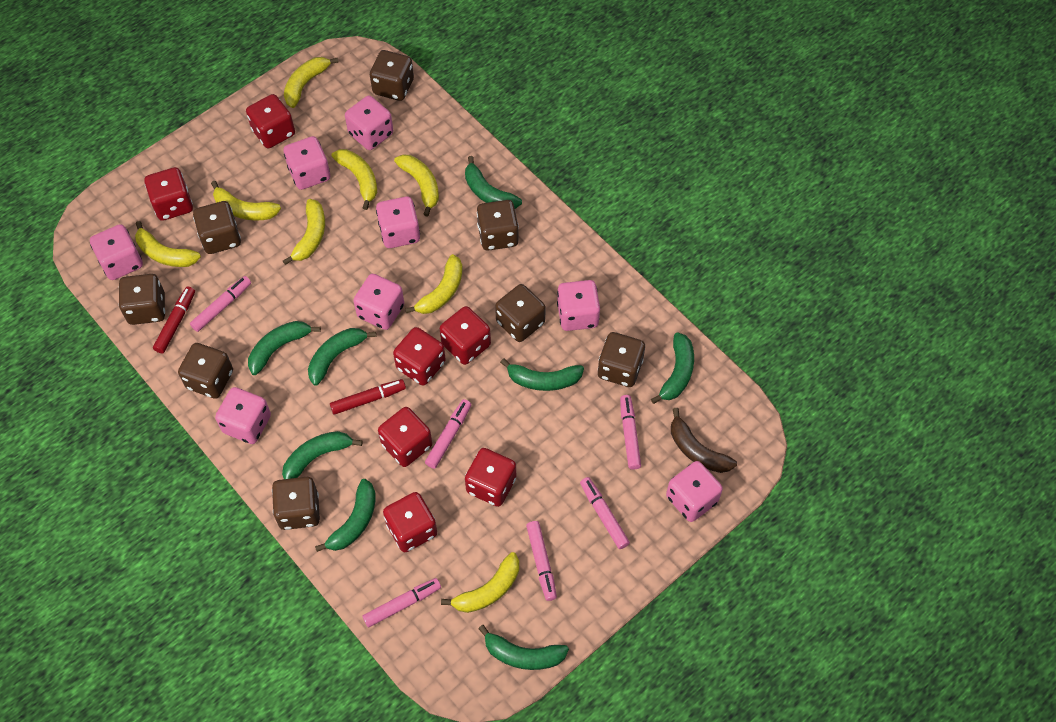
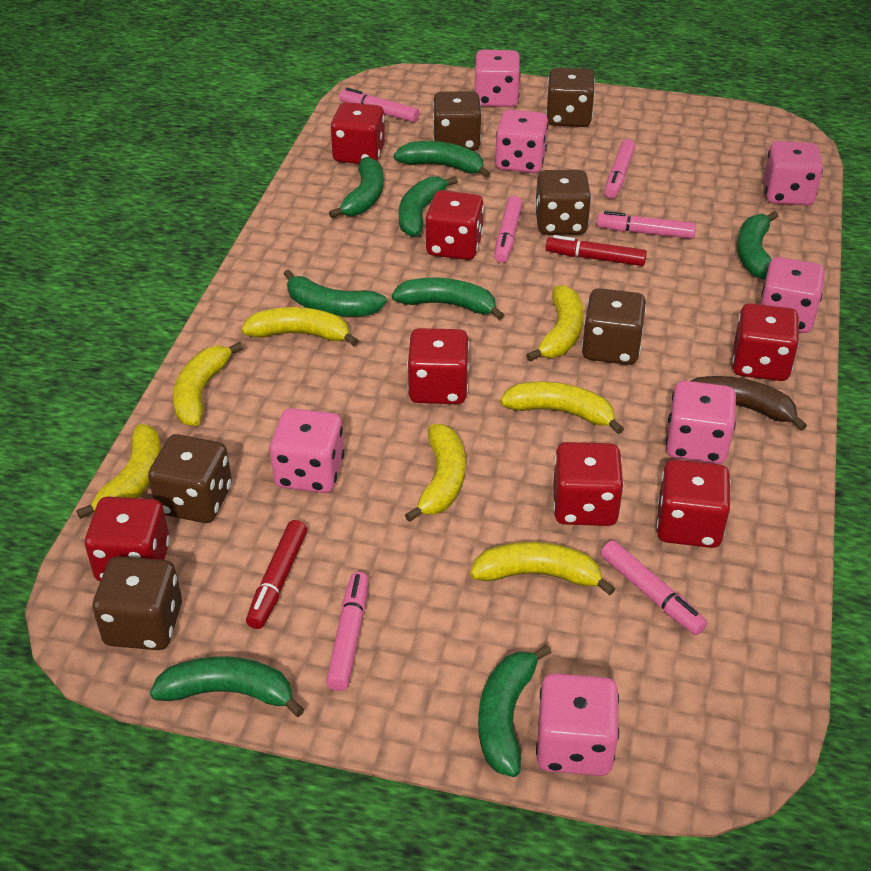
brown dice: [119,274,165,325] [178,343,233,399] [193,201,241,254] [272,477,320,530] [370,50,414,101] [477,200,519,251] [495,284,546,342] [598,332,645,387] = 8 -> [93,556,182,650] [148,434,232,523] [433,91,481,151] [535,170,591,235] [546,68,595,127] [582,288,646,365] = 6
pink dice: [90,224,143,280] [215,387,271,444] [283,136,330,190] [345,96,393,150] [353,274,404,330] [376,196,420,248] [557,280,600,331] [666,461,723,522] = 8 -> [270,408,344,493] [474,50,521,107] [495,109,548,173] [536,673,619,776] [666,381,736,464] [760,257,825,333] [764,141,823,206] = 7
yellow banana: [135,221,201,267] [211,181,281,220] [283,199,325,265] [284,57,339,108] [331,149,377,210] [394,154,439,217] [405,254,463,314] [441,552,519,613] = 8 -> [76,424,161,519] [173,342,243,426] [241,307,358,346] [405,424,465,522] [470,542,615,595] [500,381,624,434] [526,285,584,361] = 7

